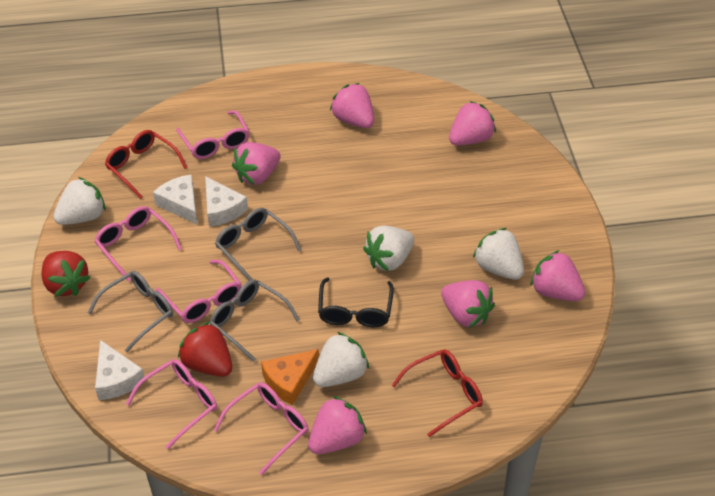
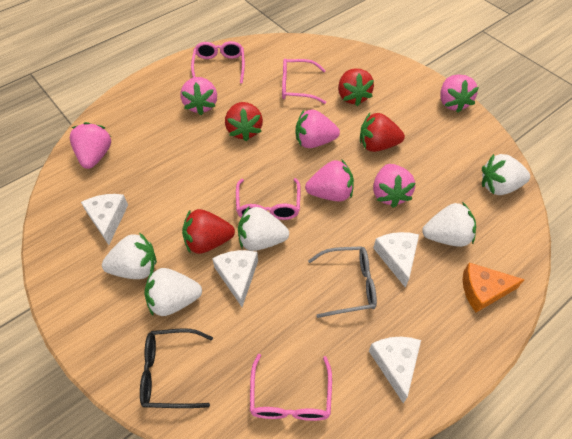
grey glasses: [88,271,173,352] [209,280,300,362] [215,208,301,281] = 3 -> [308,246,377,318] = 1
pink glasses: [95,206,182,282] [126,359,217,449] [156,260,242,323] [176,110,249,159] [214,382,309,475] = 5 -> [191,41,245,83] [236,178,301,220] [250,354,332,421] [282,58,326,104] = 4
red glasses: [105,130,187,199] [392,349,483,437] = 2 -> none = 0
red strawberry: [41,251,91,297] [178,322,232,377] = 2 -> [182,209,235,254] [225,102,263,142] [338,69,374,106] [360,113,405,152] = 4
white cheese: [95,340,144,400] [153,175,197,224] [205,176,248,227] = 3 -> [81,194,128,245] [212,250,258,307] [369,337,421,403] [373,232,419,288] = 4
white strawberry: [53,177,106,225] [313,332,369,387] [363,225,414,271] [473,228,524,280] = 4 -> [102,232,157,279] [144,268,202,316] [238,207,289,251] [422,202,476,247] [482,154,530,195] = 5

